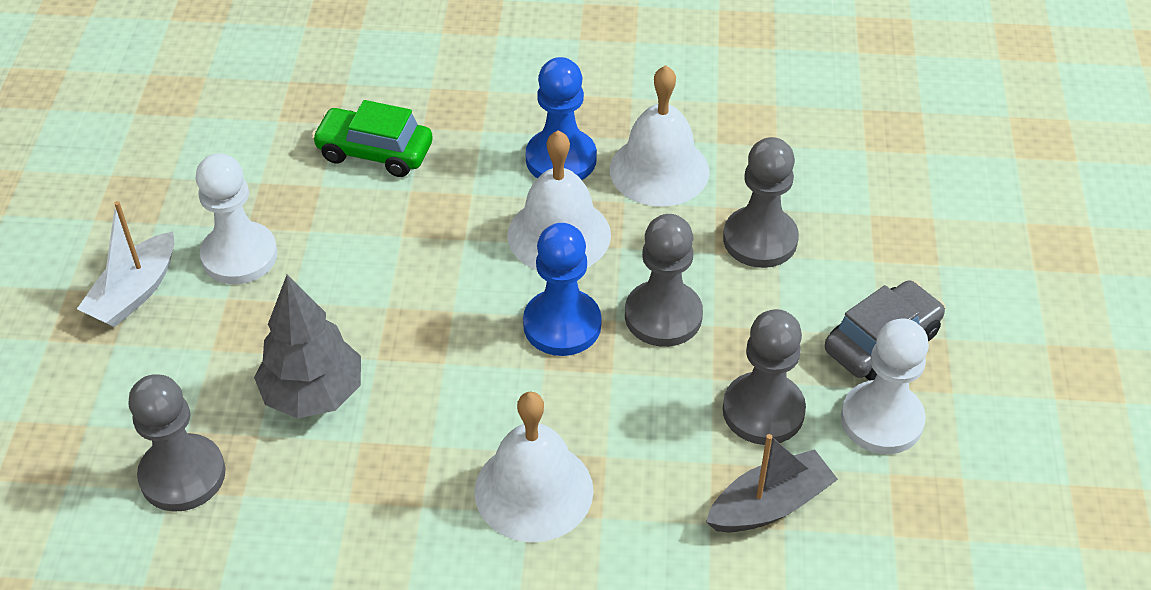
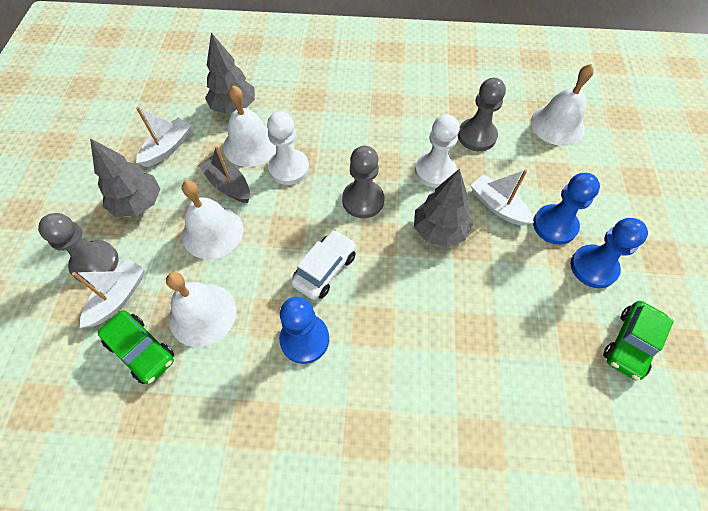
blue pawn: [523,223,602,356] [526,57,597,180] = 2 -> [279,297,329,364] [533,173,600,245] [571,218,648,288] = 3
green car: [312,100,433,177] = 1 -> [98,311,174,384] [603,301,674,381] = 2
grey car: [825,280,946,381] = 1 -> none = 0
grey pawn: [128,374,226,512] [625,214,703,347] [723,137,799,268] [723,309,806,445] = 4 -> [38,213,119,284] [342,146,384,218] [458,78,506,151] = 3
grey tree: [254,275,361,418] = 1 -> [90,138,160,217] [205,32,255,114] [414,169,473,247] = 3
white bell: [474,392,594,542] [507,131,611,270] [610,65,709,206] = 3 -> [166,272,237,347] [182,180,244,259] [223,85,277,167] [531,64,594,146] = 4
white boat: [77,201,174,327] = 1 -> [72,259,145,328] [136,107,191,167] [470,169,534,226] = 3
white car: none = 0 -> [291,230,356,300] = 1

